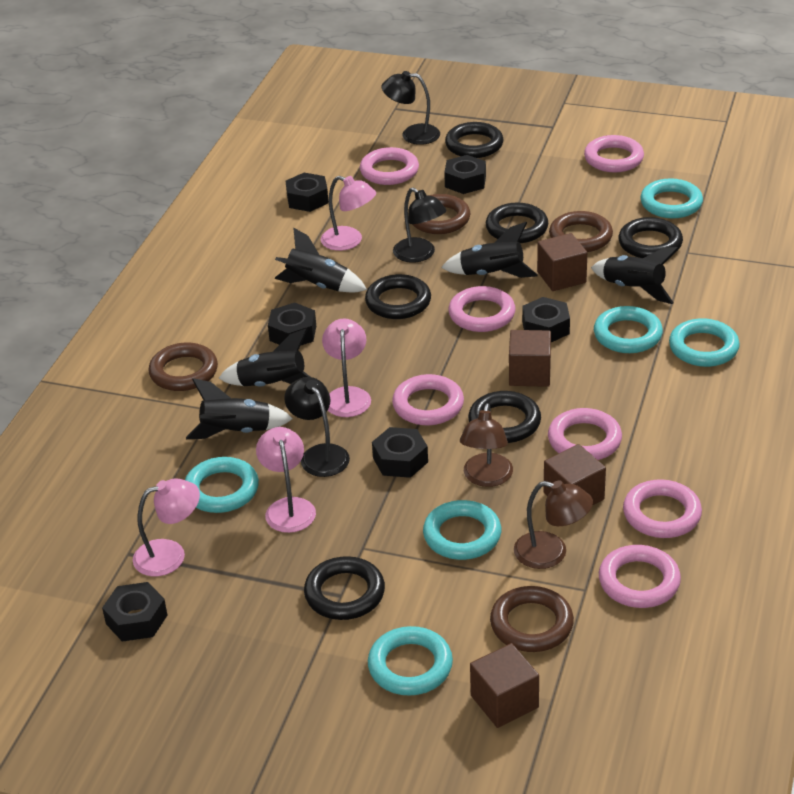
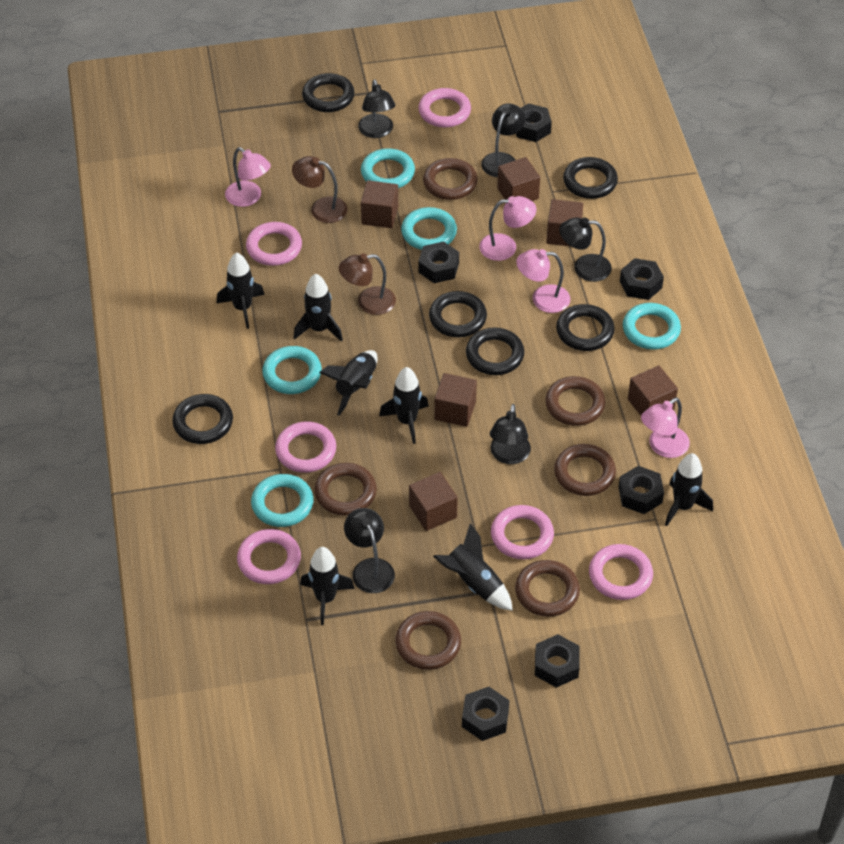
black lamp: [284,377,350,477] [382,71,440,145] [393,187,447,263] = 3 -> [344,508,395,593] [358,79,395,138] [481,103,525,177] [490,404,531,464] [559,218,612,282] = 5
black rocket: [186,378,293,439] [219,328,310,387] [274,228,367,293] [441,222,538,278] [591,247,679,304] = 5 -> [216,252,264,329] [294,274,343,342] [300,547,355,625] [319,350,378,416] [379,367,429,444] [433,523,513,611] [665,453,713,526] = 7
brown cube: [470,643,539,728] [509,330,551,387] [537,233,587,291] [544,444,606,506] = 4 -> [361,180,398,228] [409,472,458,531] [434,373,477,427] [497,157,540,201] [546,199,583,246] [628,366,678,416] = 6
brown ring: [149,343,218,391] [412,194,471,234] [490,586,574,652] [549,211,613,252] = 4 -> [315,463,377,516] [395,611,461,670] [423,158,478,200] [515,560,580,617] [545,376,605,426] [554,444,616,496] = 6
pink ring: [360,147,419,185] [392,374,464,425] [448,286,515,332] [548,408,622,460] [584,135,644,172] [599,545,681,608] [623,479,702,538] = 7 -> [237,529,301,584] [246,222,302,266] [275,421,336,473] [418,88,471,128] [491,505,554,559] [589,544,653,600] = 6
turquoise ring: [185,457,259,513] [368,626,453,696] [423,500,501,560] [594,306,663,353] [640,178,703,218] [669,318,740,367] = 6 -> [251,474,314,527] [262,346,322,394] [361,148,415,188] [401,207,457,250] [623,303,681,350] = 5

